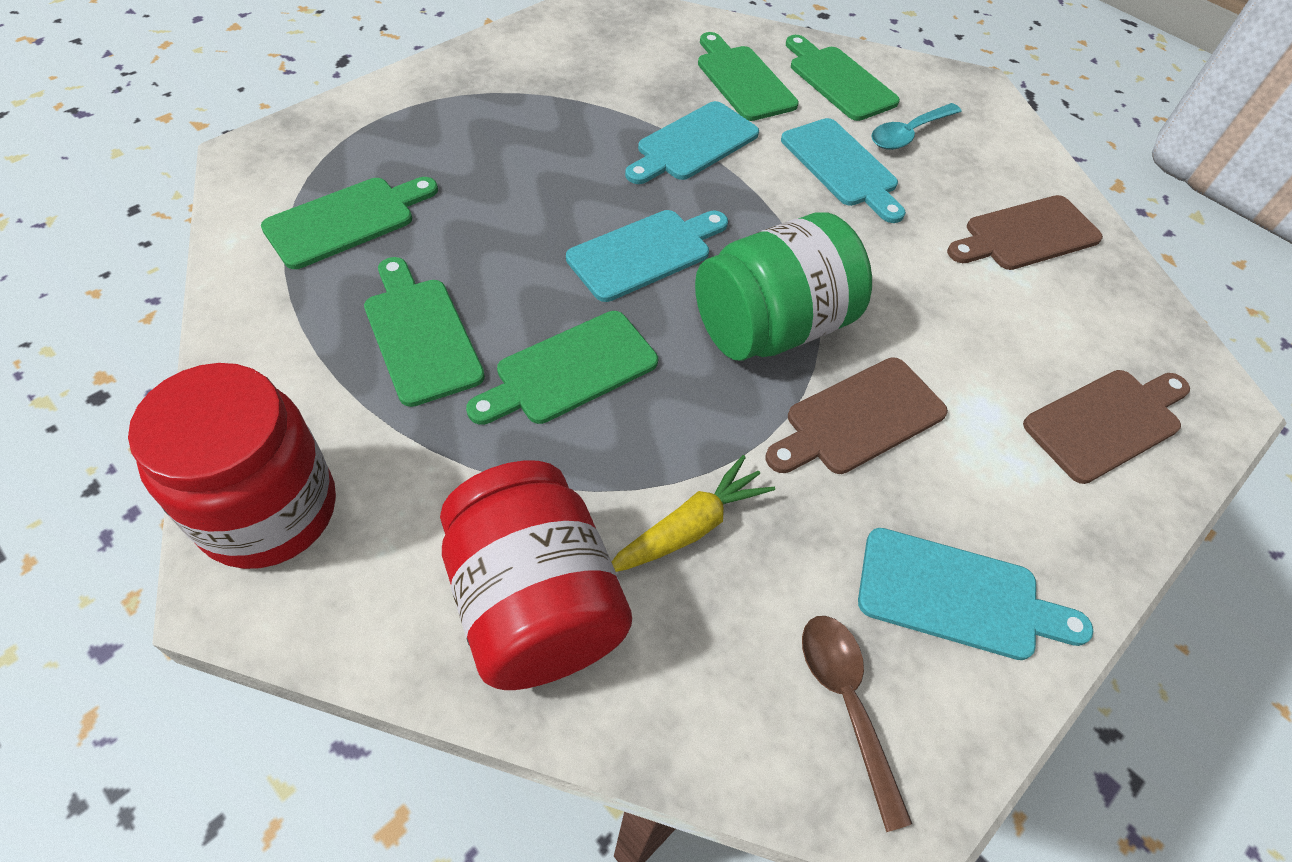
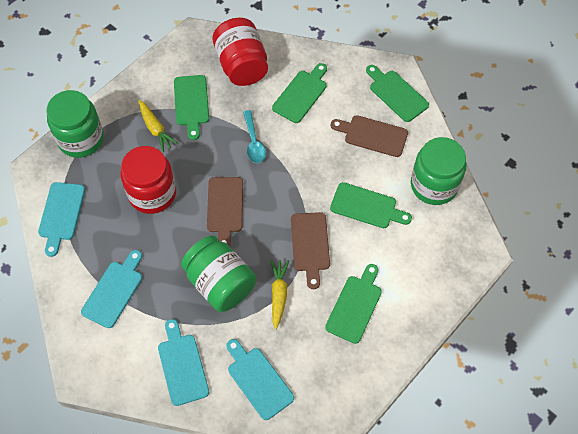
brown spoon: [802,616,912,832] = 1 -> none = 0
green jar: [695,212,872,361] = 1 -> [46,90,104,158] [181,236,256,312] [411,137,467,205] = 3
yellow carrot: [612,455,775,572] = 1 -> [138,100,178,152] [270,259,289,330] = 2

